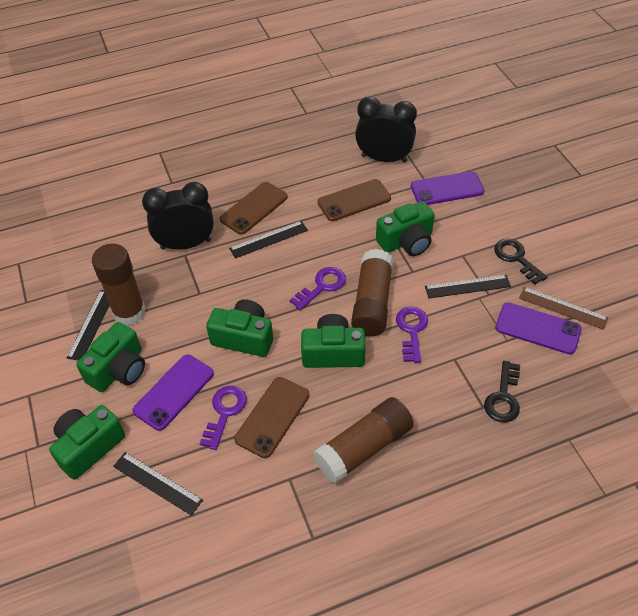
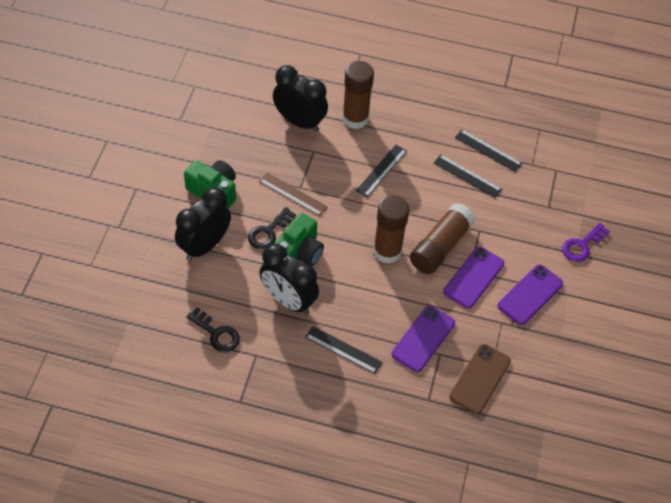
black clock: [142,182,214,250] [355,97,417,163] = 2 -> [175,187,231,261] [260,244,319,315] [273,65,328,132] = 3
brown phone: [220,182,288,235] [234,377,310,458] [317,179,391,221] = 3 -> [449,344,511,414] = 1
green camera: [49,405,125,480] [76,322,145,392] [206,299,273,357] [301,314,366,368] [376,201,434,256] = 5 -> [184,160,236,208] [274,213,324,266] = 2
purple key: [200,386,247,450] [290,267,346,311] [396,306,428,363] = 3 -> [562,223,610,262] = 1

